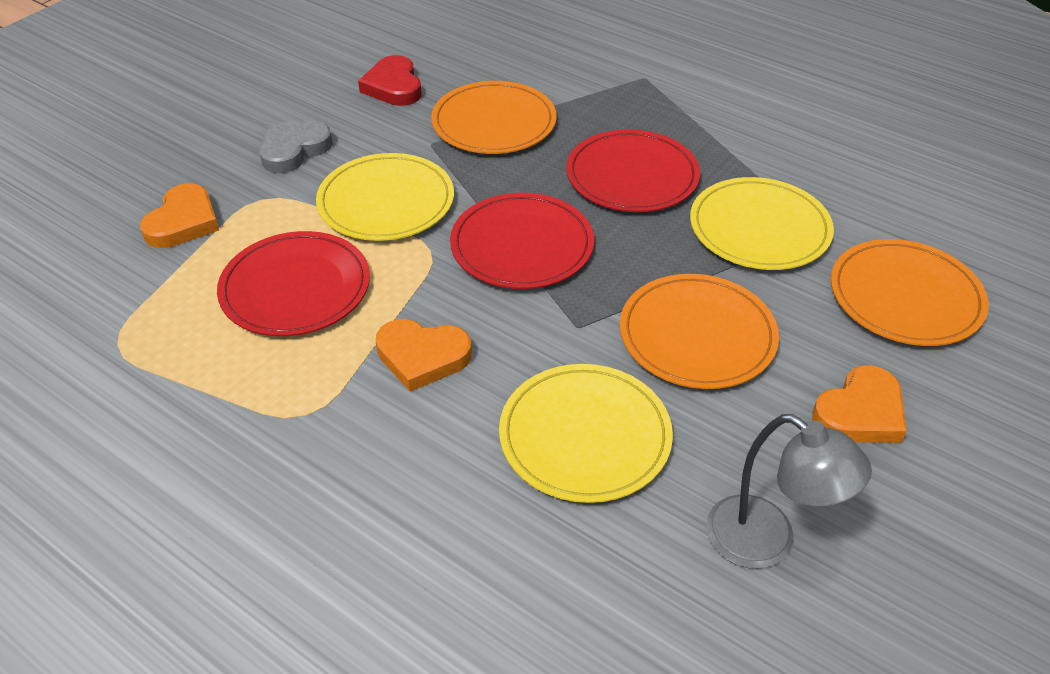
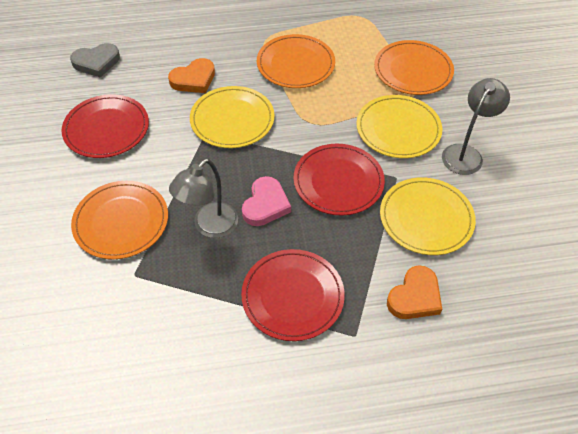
grey lamp: [706,414,872,569] = 1 -> [169,159,238,238] [442,78,510,175] = 2
orange heart: [140,183,219,248] [375,319,472,392] [812,365,907,443] = 3 -> [168,58,215,93] [387,265,442,319] = 2
pink heart: none = 0 -> [242,176,291,226] = 1
red heart: [358,55,421,106] = 1 -> none = 0

